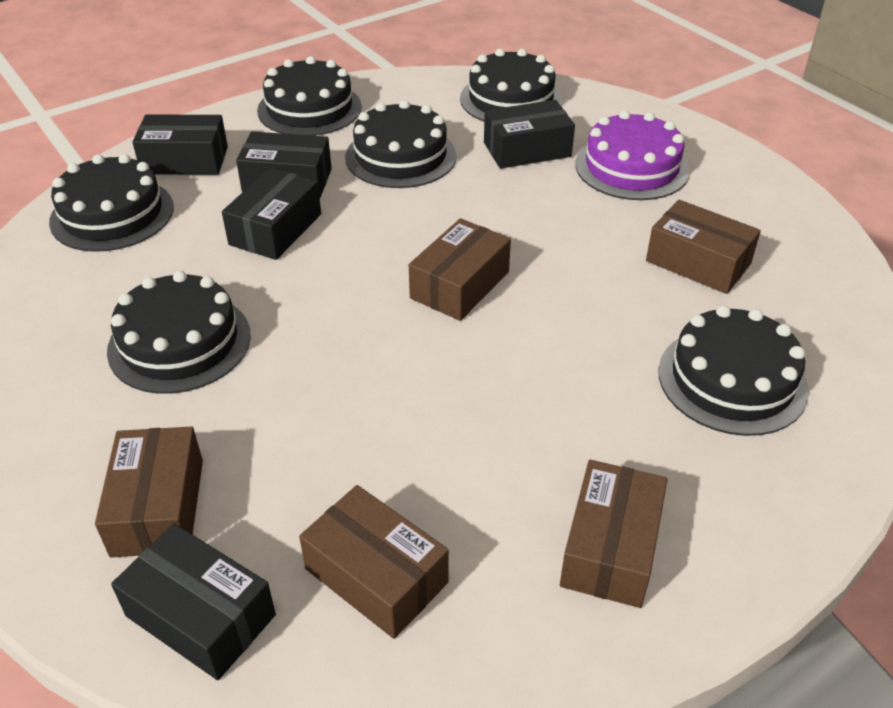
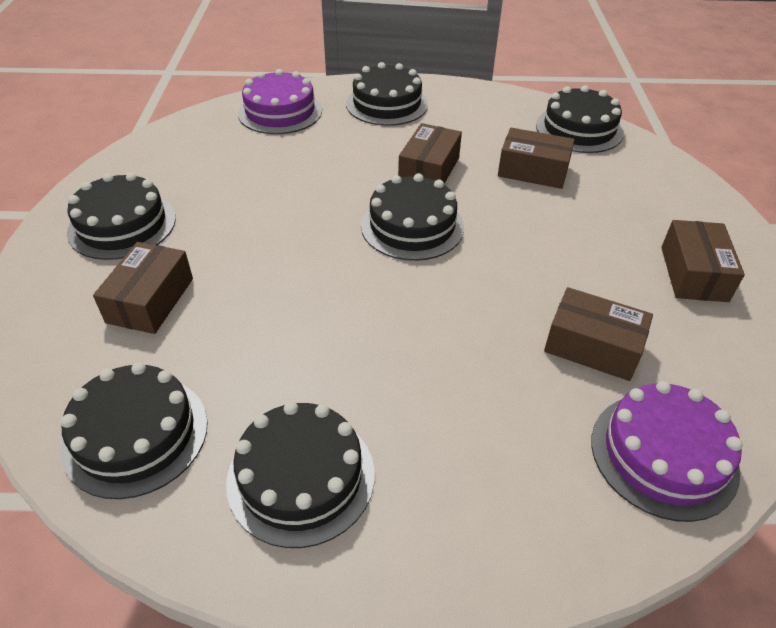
black box: [111,524,276,680] [132,114,228,175] [222,168,321,260] [236,132,332,198] [484,100,575,169] = 5 -> none = 0
purple cake: [575,110,690,200] = 1 -> [238,69,322,134] [591,381,743,522] = 2

